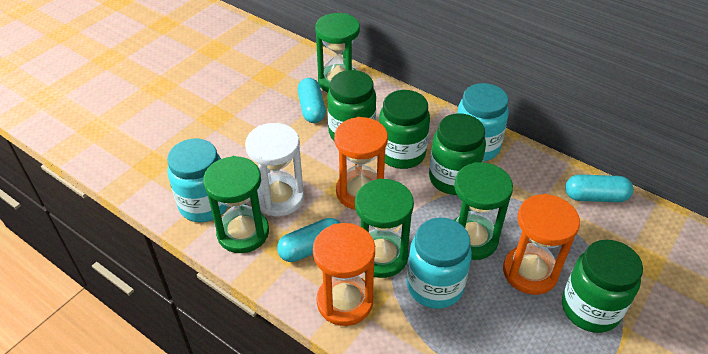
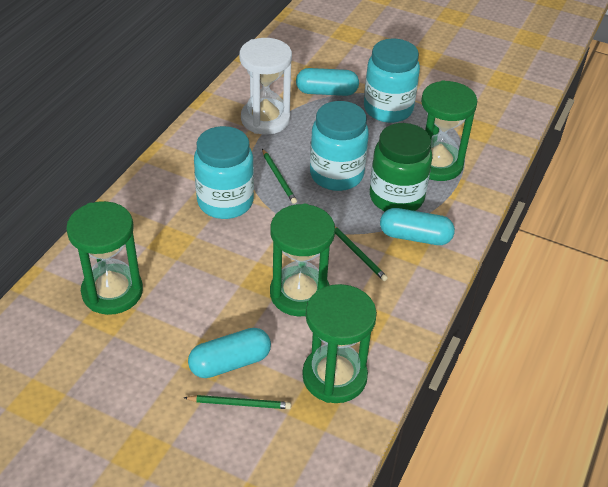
green jar: [327,70,376,141] [379,90,430,169] [429,113,486,195] [562,240,643,333] = 4 -> [370,123,433,211] = 1
green pencil: none = 0 -> [184,395,291,409] [262,149,297,204] [335,227,388,281] = 3
orange hourglass: [313,223,375,326] [334,117,388,210] [503,194,580,295] = 3 -> none = 0

